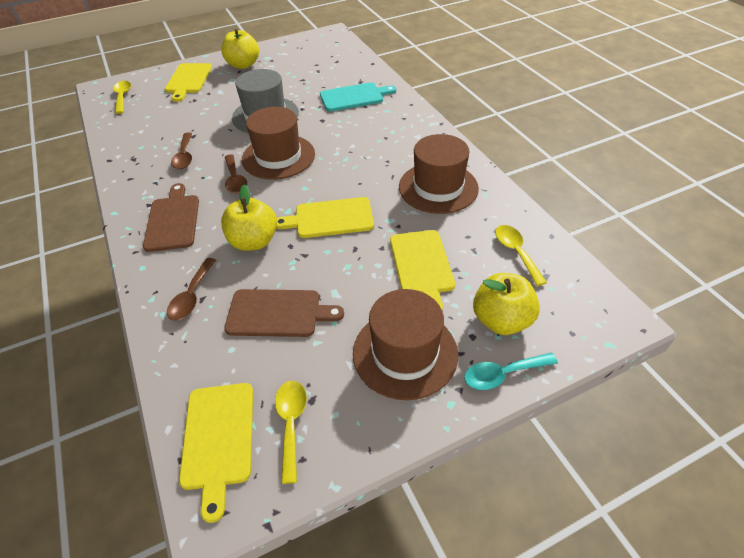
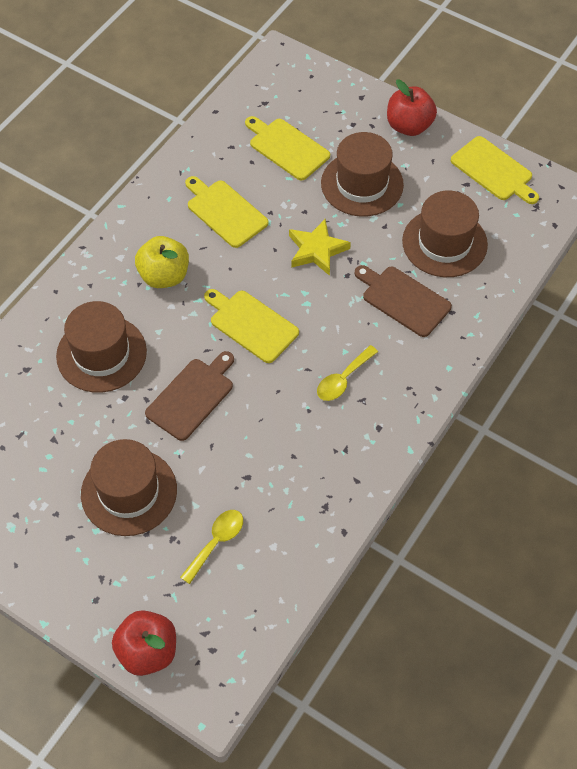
brown hat: [242,107,315,180] [353,289,458,400] [399,134,479,214] = 3 -> [56,301,147,393] [81,439,177,536] [321,132,404,217] [402,191,488,277] = 4
brown spoon: [167,258,216,321] [171,132,192,169] [225,155,247,194] = 3 -> none = 0
grey hat: [232,69,299,133] = 1 -> none = 0
red apple: none = 0 -> [112,610,176,676] [387,80,437,136] = 2
turquoise cutting board: [320,82,396,112] = 1 -> none = 0
turquoise spoon: [464,353,558,390] = 1 -> none = 0
yellow apple: [221,184,277,251] [222,29,259,69] [473,273,540,335] = 3 -> [135,236,189,288] = 1
yellow spoon: [113,81,131,114] [275,381,307,484] [495,225,547,286] = 3 -> [180,510,243,584] [317,345,378,401] = 2
yellow star: none = 0 -> [289,219,351,276] = 1

